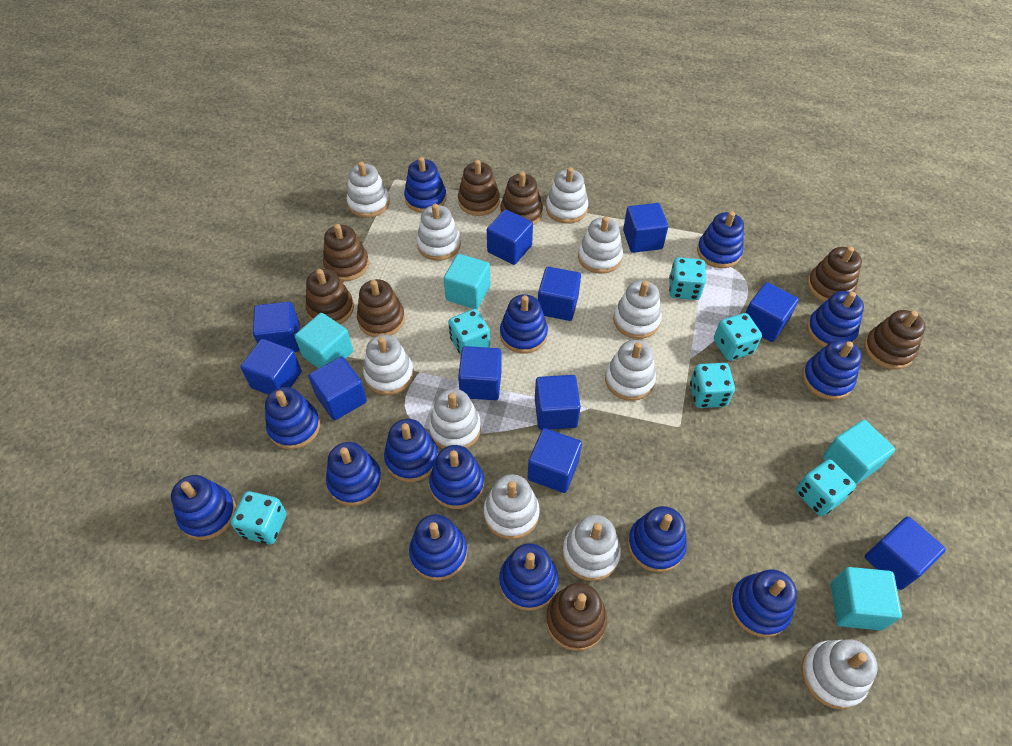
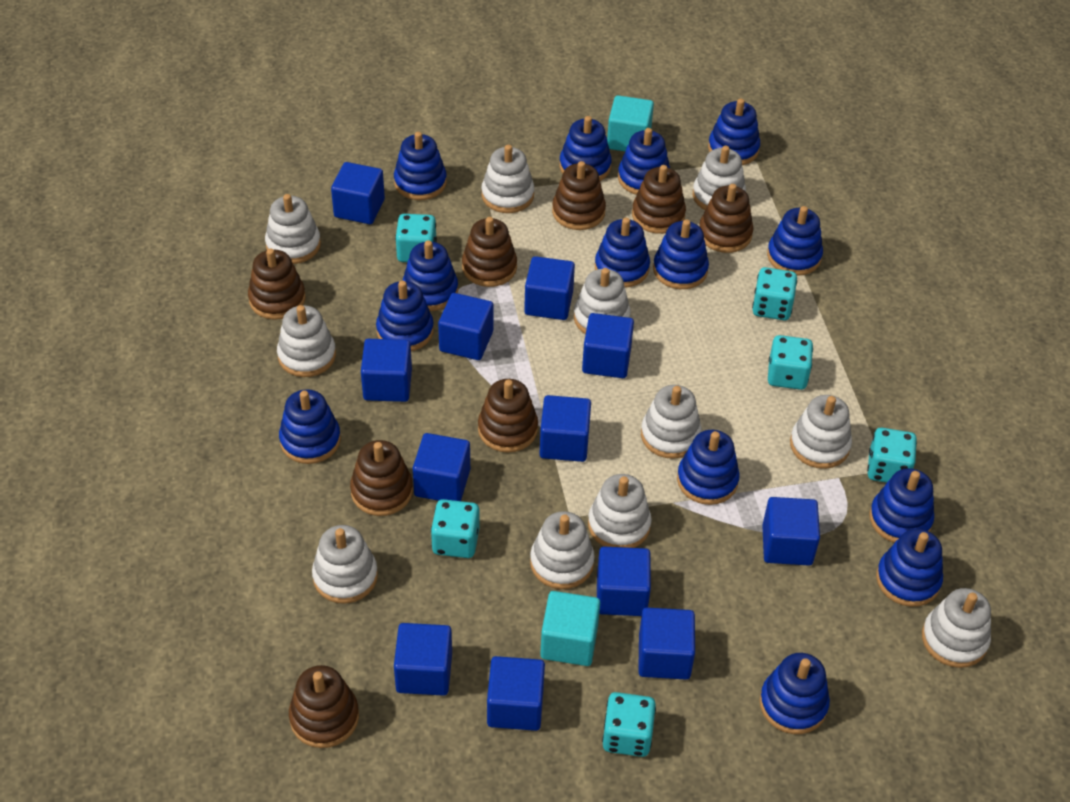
blue cube: [240,339,302,395] [253,302,300,352] [308,357,367,420] [458,346,502,400] [487,209,533,265] [528,428,582,493] [535,375,581,430] [538,267,581,321] [623,203,668,253] [745,282,799,342] [865,516,946,590] = 11 -> [331,162,385,224] [361,339,412,402] [394,623,452,696] [413,433,470,501] [438,293,493,360] [487,656,545,731] [524,256,575,320] [540,395,591,462] [582,313,634,378] [597,547,651,616] [638,607,695,680] [762,497,820,565] = 12
turquoise cube: [295,313,353,368] [443,254,490,309] [823,420,895,485] [831,567,902,630] = 4 -> [540,591,600,666] [607,95,654,151] = 2

